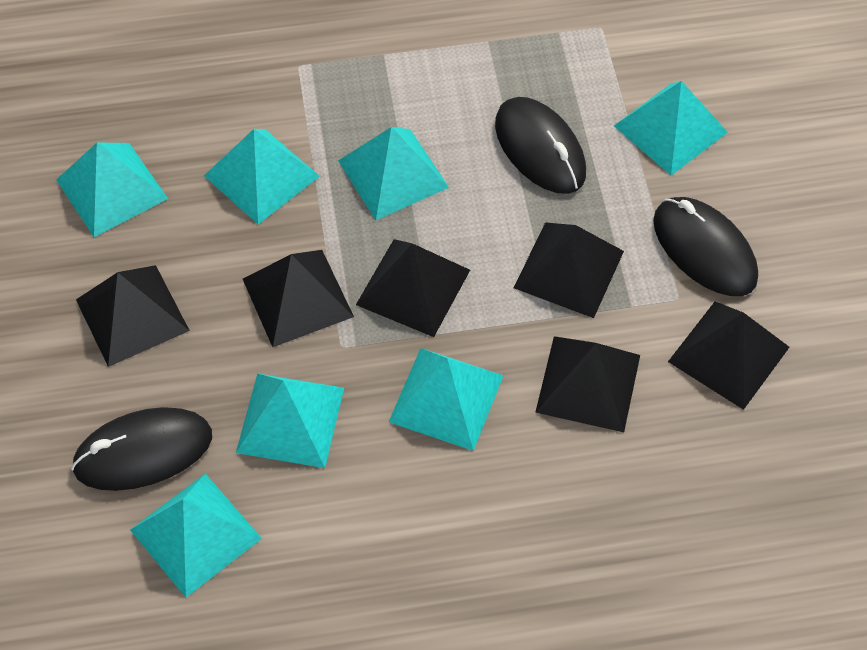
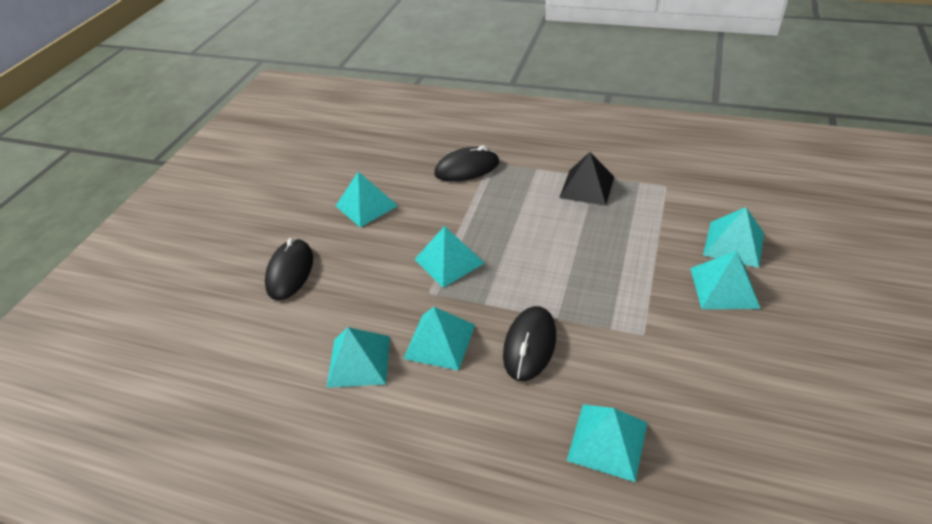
black pyramid: [76,265,190,367] [243,250,354,347] [356,239,470,337] [514,222,624,318] [535,336,640,432] [668,301,789,410] = 6 -> [559,152,614,206] = 1

